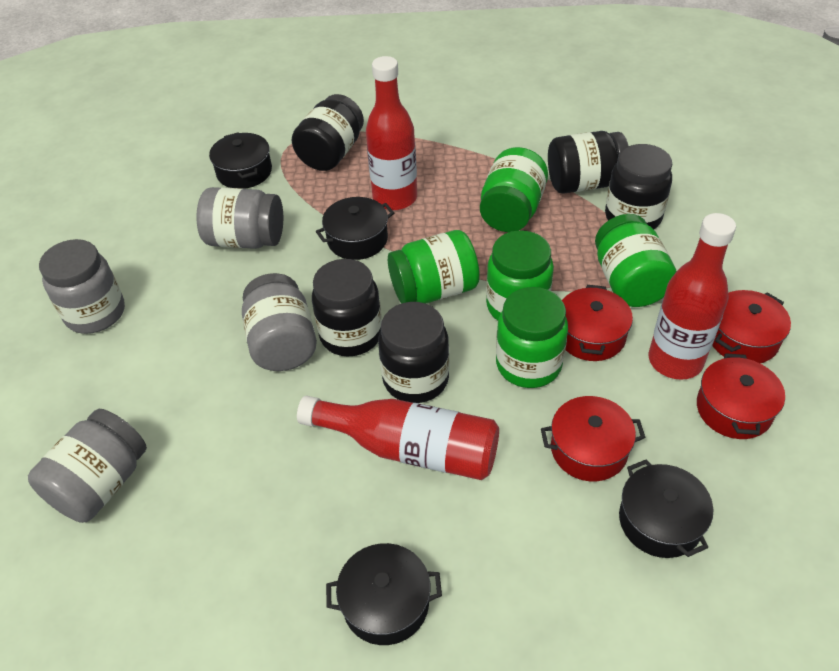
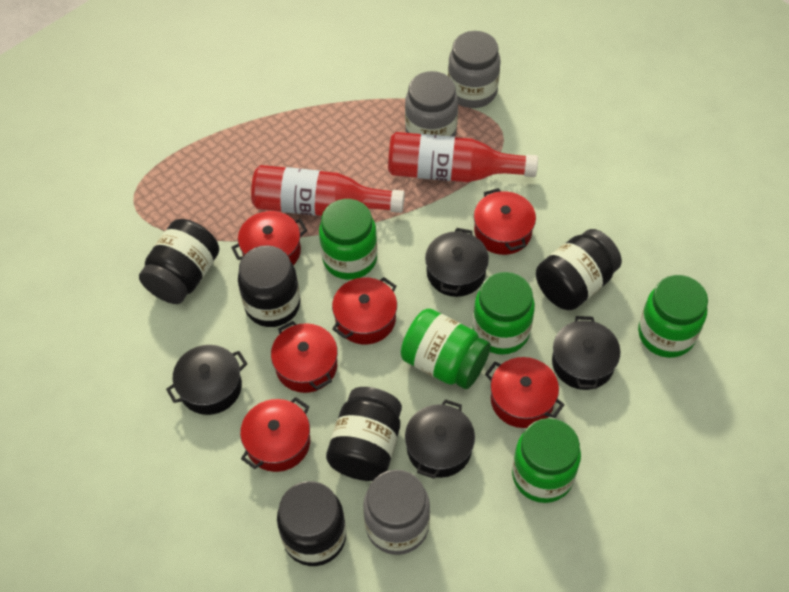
grey jar: [28,409,147,523] [39,239,125,334] [197,187,283,249] [242,273,317,371] = 4 -> [363,470,430,555] [405,71,458,137] [448,31,500,108] = 3
red bottle: [297,395,499,480] [366,56,417,210] [649,213,736,380] = 3 -> [251,165,405,216] [388,132,538,182] = 2
red pot: [541,396,645,481] [562,285,633,361] [697,353,785,439] [712,290,791,363] = 4 -> [231,211,308,265] [240,397,310,472] [271,321,338,393] [332,277,397,345] [474,188,536,255] [485,357,564,428] = 6

